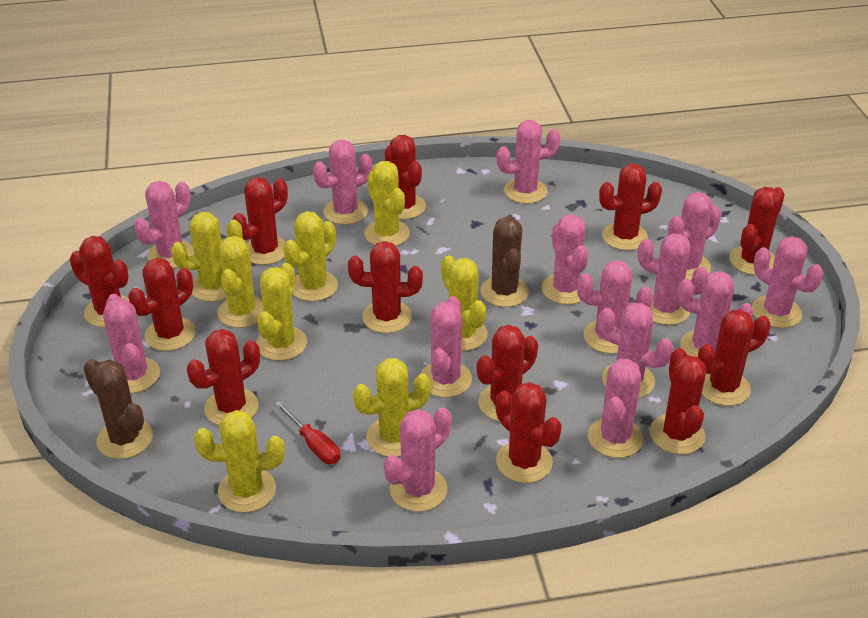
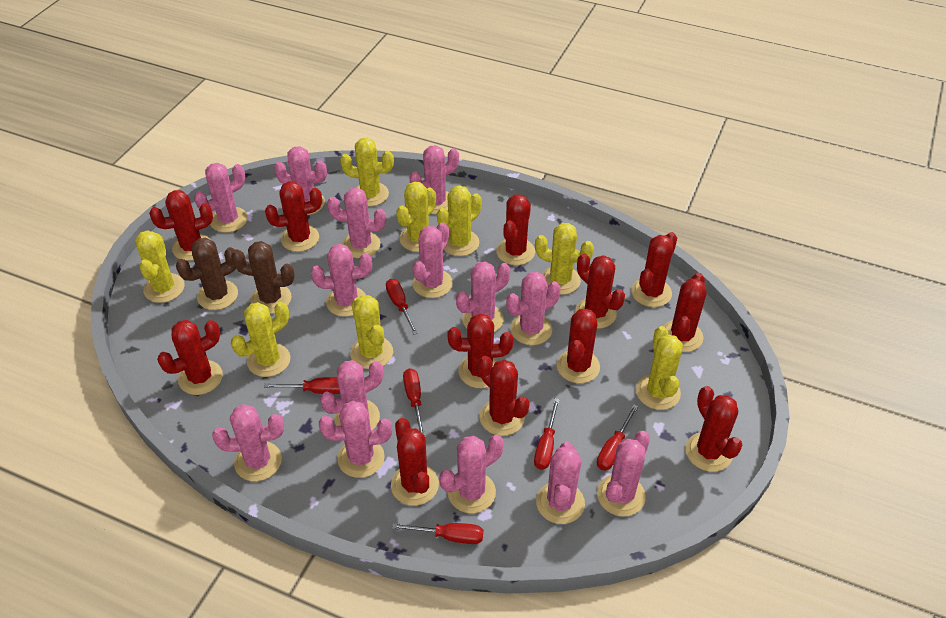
red screwdriver: [275,401,340,464] = 1 -> [264,377,340,394] [386,279,418,335] [392,523,483,544] [403,368,425,436] [534,398,560,470] [597,405,638,470] = 6

